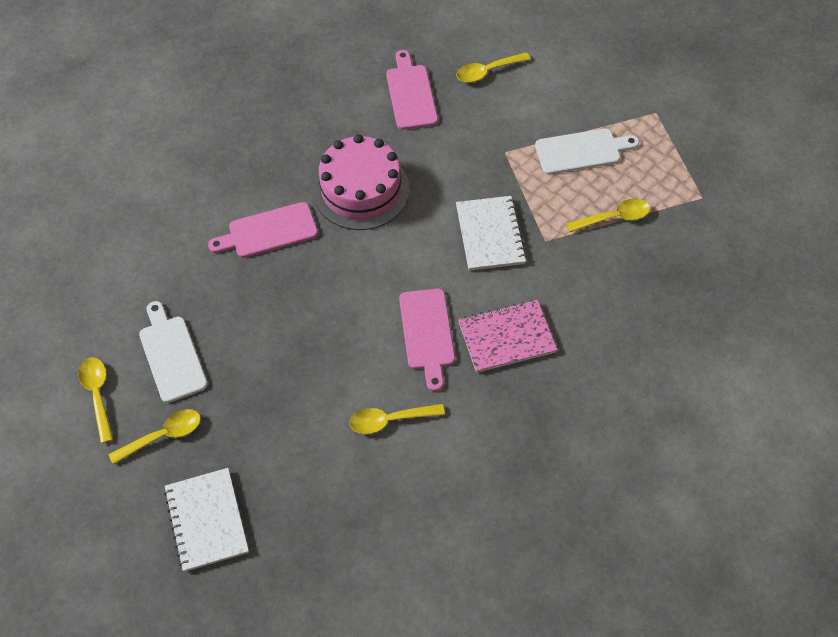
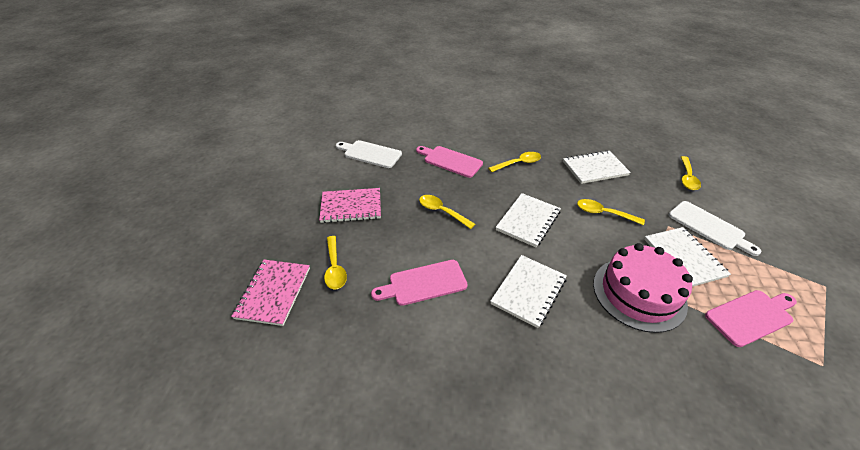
pink notebook: [458,300,557,373] = 1 -> [231,260,310,326] [319,188,381,223] = 2
white notebook: [164,468,249,572] [456,196,527,271] = 2 -> [490,255,567,328] [496,193,561,247] [563,150,631,184] [644,227,731,287] = 4

